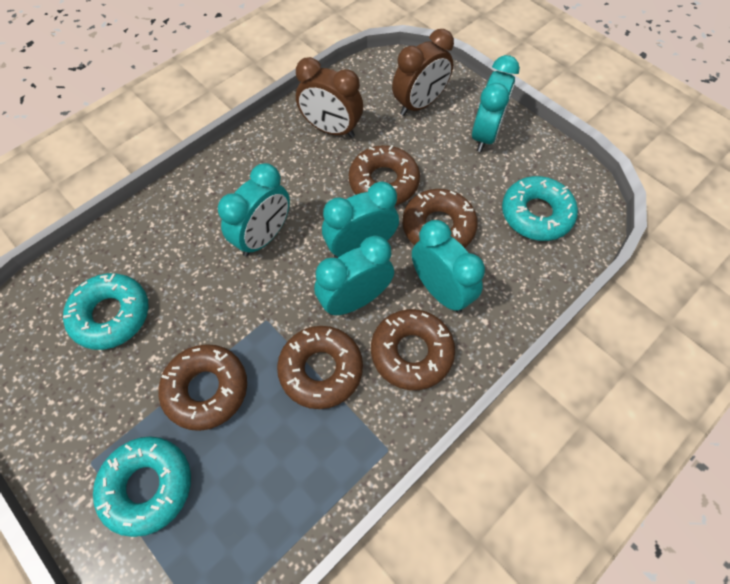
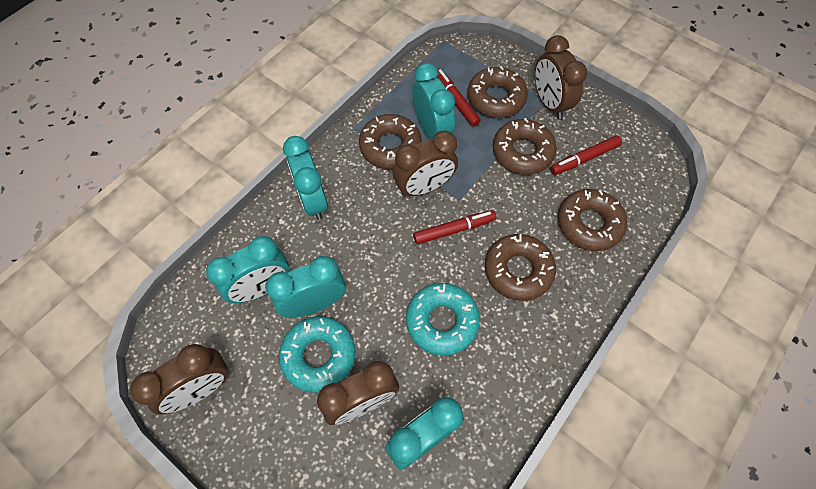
brown clock: [296,57,363,138] [392,29,454,116] = 2 -> [130,344,228,415] [317,361,399,425] [393,130,458,197] [535,35,587,119] = 4
red marker: none = 0 -> [413,210,496,244] [436,68,481,127] [550,135,622,175] = 3
turquoise donut: [63,273,149,350] [93,436,191,537] [502,176,578,241] = 3 -> [279,316,356,393] [406,283,480,356] = 2

